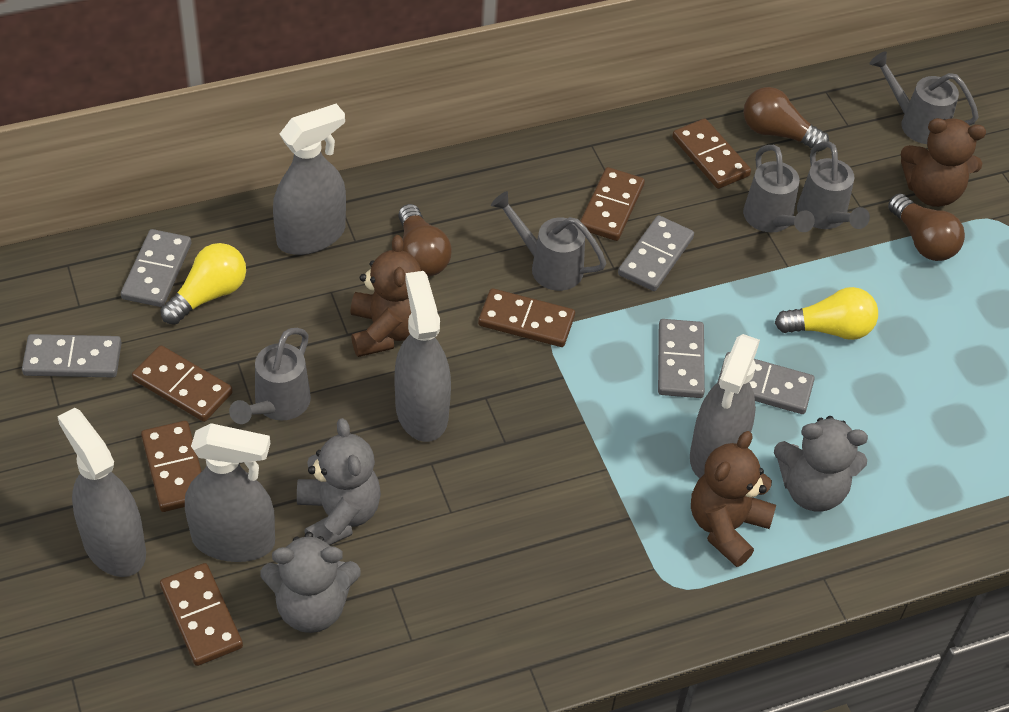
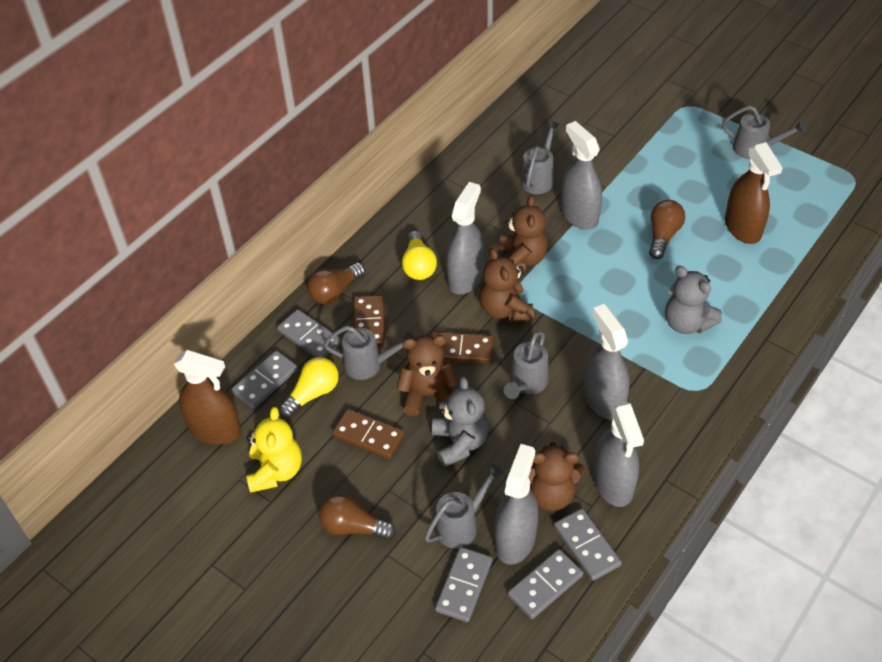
brown domino: [132,345,233,422] [141,421,202,512] [160,563,243,666] [478,288,575,347] [580,167,645,241] [672,119,751,189] = 6 -> [332,409,405,459] [354,295,385,347] [431,332,494,363] = 3
brown spray bottle: none = 0 -> [174,350,241,445] [725,142,783,244] = 2
brown teddy bear: [350,235,421,357] [691,431,776,567] [901,118,986,207] = 3 -> [396,335,459,416] [479,248,534,322] [499,195,548,272] [528,442,585,511] = 4
grey teddy bear: [261,532,361,633] [297,418,381,545] [774,416,868,512] = 3 -> [432,377,489,467] [665,266,722,334] = 2
yellow teddy bear: none = 0 -> [246,407,302,493] = 1

